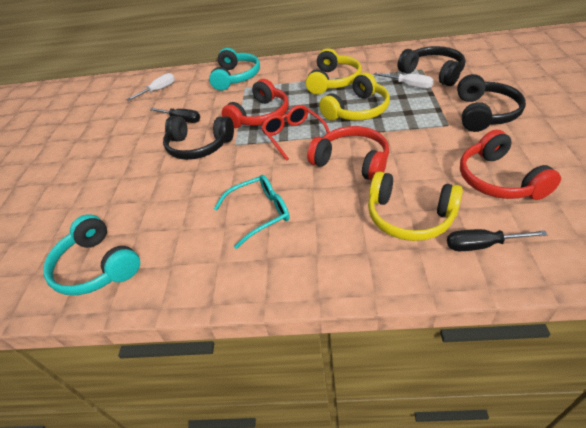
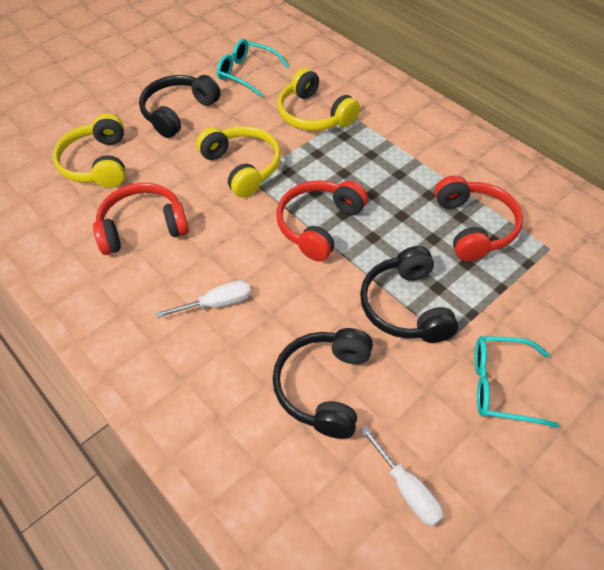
black screwdriver: [150,108,200,123] [447,229,548,251] = 2 -> none = 0
red glasses: [261,105,330,161] = 1 -> none = 0
turquoise glasses: [214,175,290,249] = 1 -> [217,39,289,97] [475,336,559,428] = 2
turquoise headphones: [43,214,140,295] [209,48,260,91] = 2 -> none = 0

